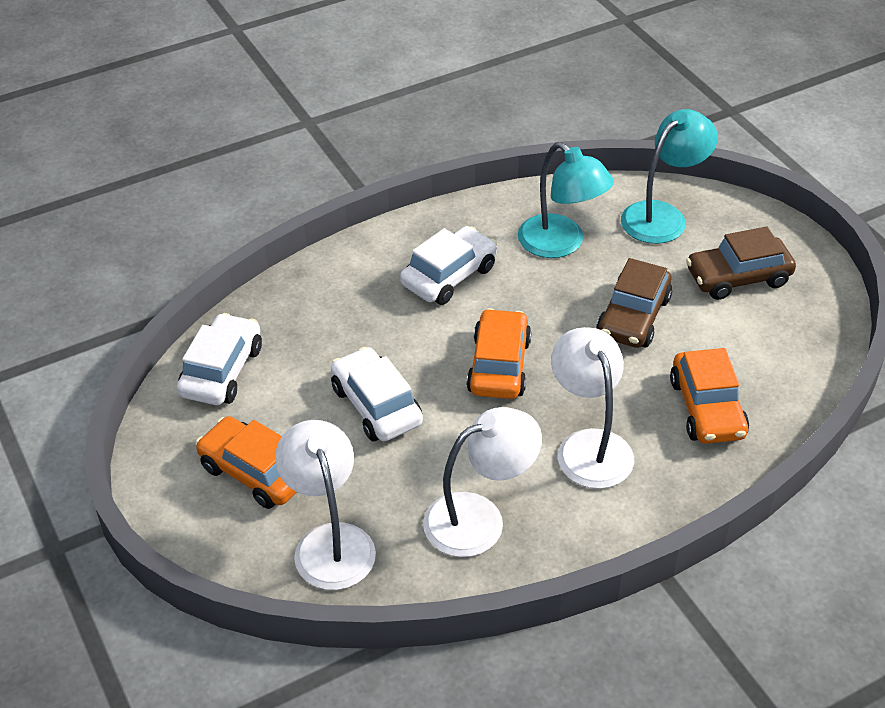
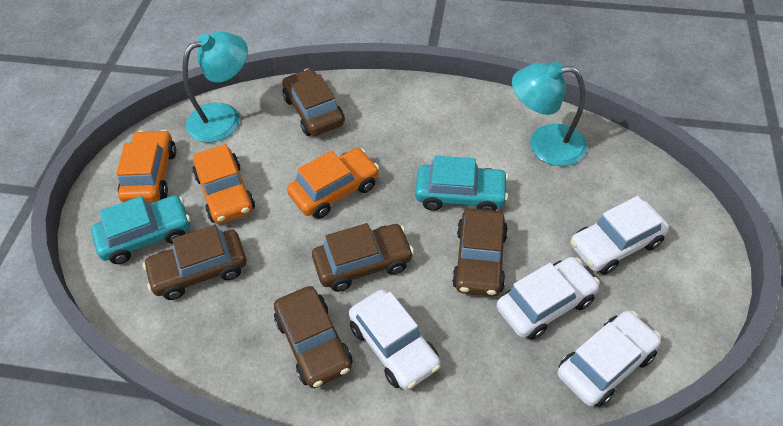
brown car: [596,258,672,348] [686,227,796,300] = 2 -> [143,225,246,300] [274,286,352,388] [282,69,345,136] [312,223,414,292] [452,208,508,297] = 5
turquoise car: none = 0 -> [91,195,190,264] [415,156,509,211] = 2
white car: [177,313,262,405] [331,347,423,441] [400,226,497,305] = 3 -> [349,290,441,390] [496,257,600,340] [557,311,661,407] [571,196,669,275] = 4
white lamp: [275,420,376,590] [423,407,542,557] [551,327,634,489] = 3 -> none = 0

